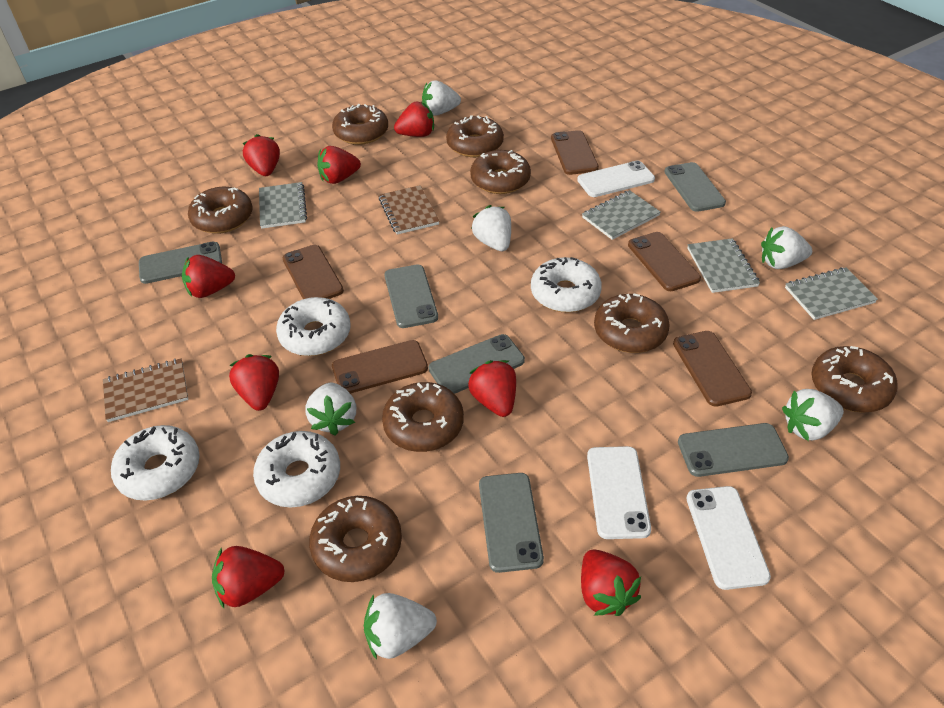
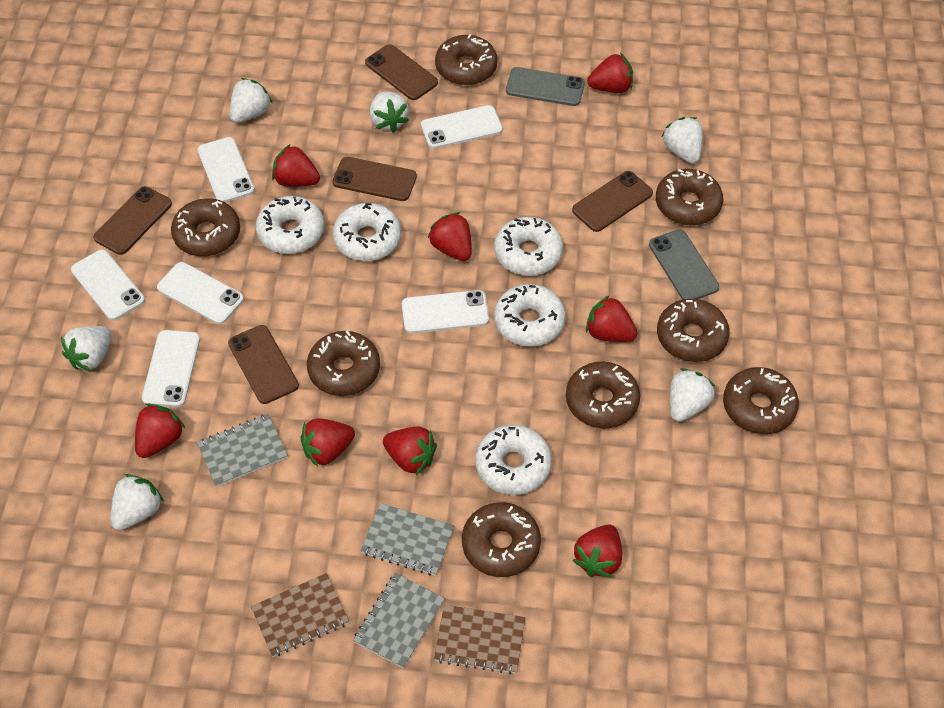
grey notebook: [259,182,307,229] [582,190,661,240] [687,238,760,293] [785,267,878,320] = 4 -> [197,414,288,487] [353,573,445,669] [360,503,455,576] = 3
grey phone: [139,242,222,284] [384,265,438,328] [429,334,525,394] [479,473,544,573] [664,162,726,212] [678,423,789,477] = 6 -> [506,67,585,106] [649,229,719,299] = 2
white donut: [111,425,200,501] [253,431,340,507] [276,297,351,356] [531,257,602,312] = 4 -> [256,196,324,254] [333,203,401,261] [475,425,552,495] [494,217,563,276] [494,284,566,347] = 5
white phone: [577,160,655,197] [587,446,651,539] [686,486,771,590] = 3 -> [71,249,145,321] [142,330,200,407] [157,262,244,324] [198,137,255,203] [402,290,489,333] [421,105,503,149] = 6

